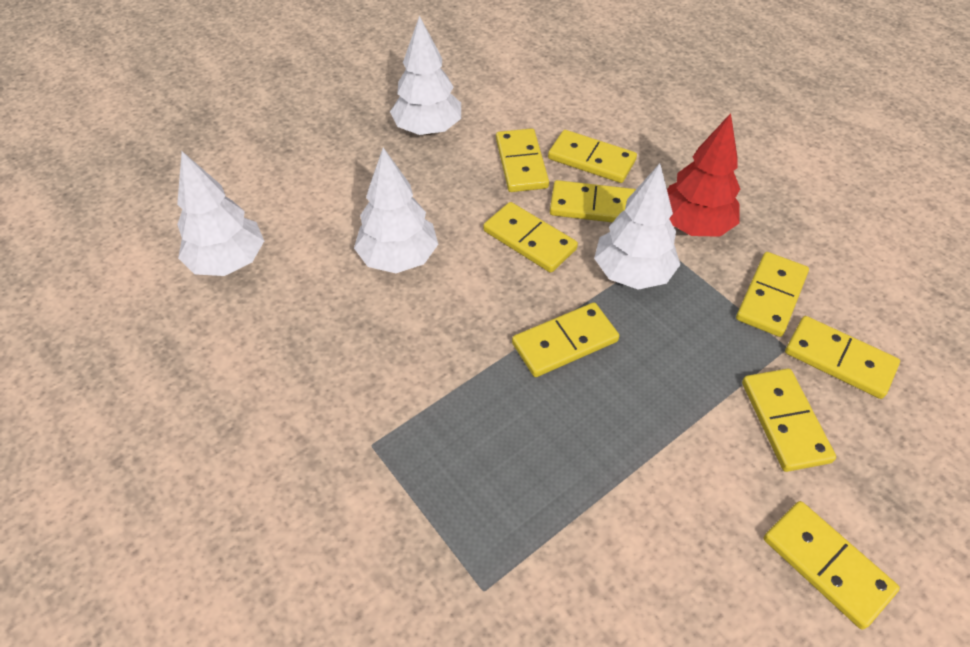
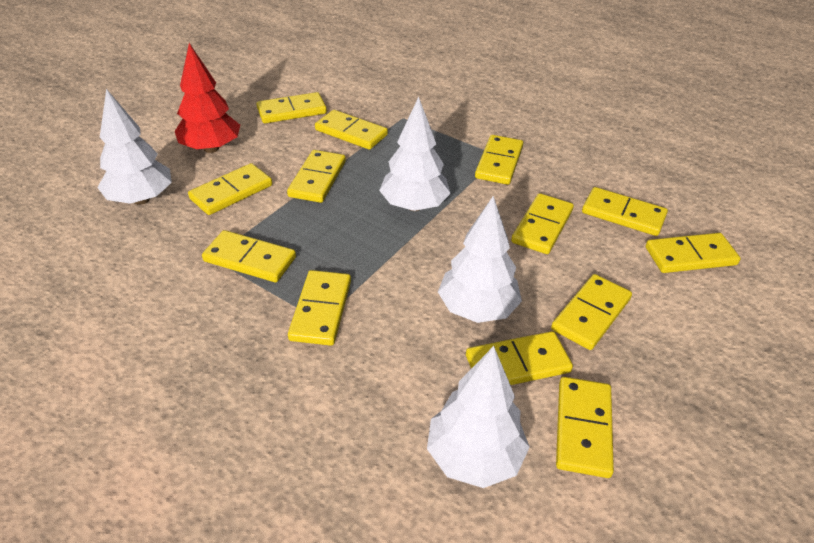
yellow domino: [483,202,578,273] [496,128,549,192] [512,303,619,377] [548,130,637,183] [550,180,636,222] [736,252,809,337] [742,369,836,472] [763,501,900,629] [785,316,900,399] = 9 -> [188,163,272,215] [202,230,296,282] [257,92,327,123] [287,150,346,203] [288,270,351,346] [315,110,388,150] [466,331,573,385] [475,135,523,185] [511,193,574,254] [551,274,632,350] [556,377,614,478] [582,187,668,236] [646,233,741,273] = 13

